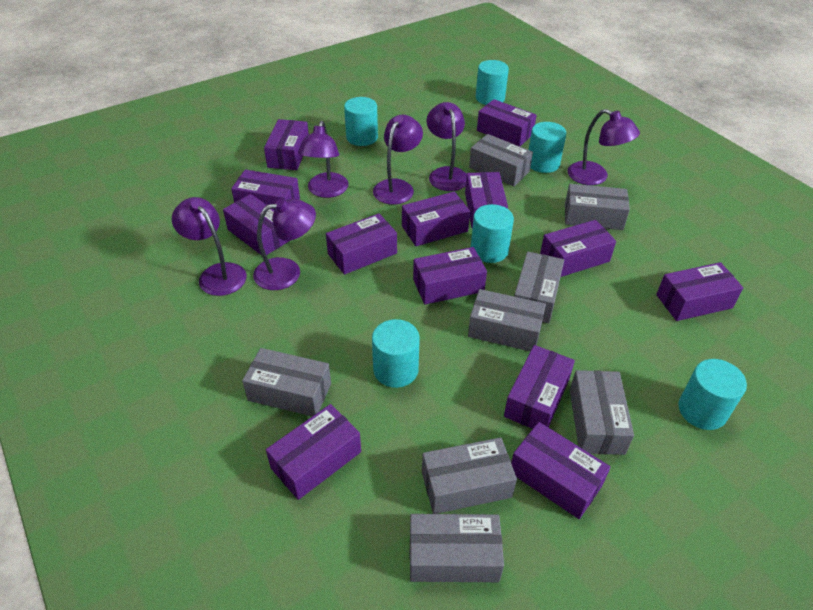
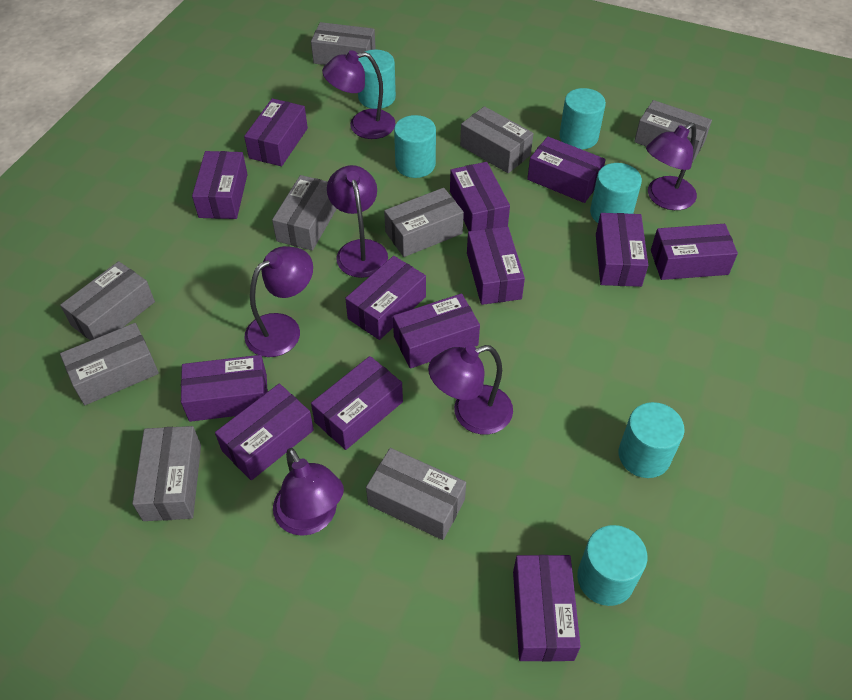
grey box: [242,348,331,416] [410,514,504,582] [422,437,517,514] [468,289,546,351] [469,134,533,186] [514,252,564,323] [565,184,630,230] [570,370,634,455] = 8 -> [60,261,155,341] [60,323,159,405] [132,426,201,521] [272,175,337,251] [311,22,376,65] [366,448,466,540] [384,188,464,257] [460,106,533,173] [634,100,712,163] = 9

